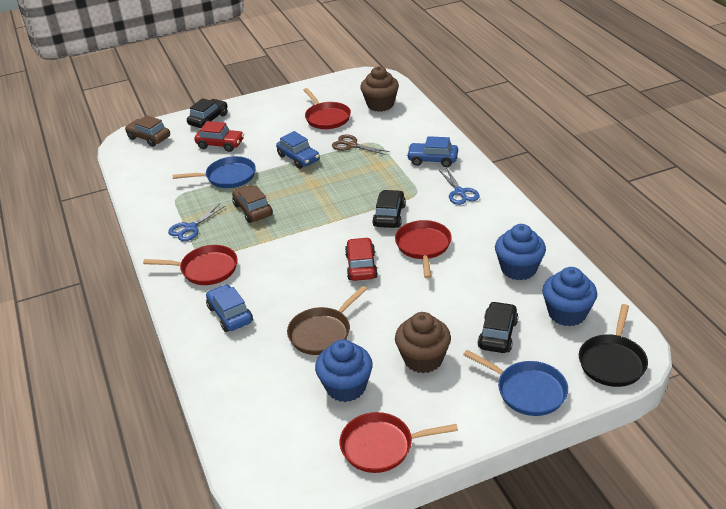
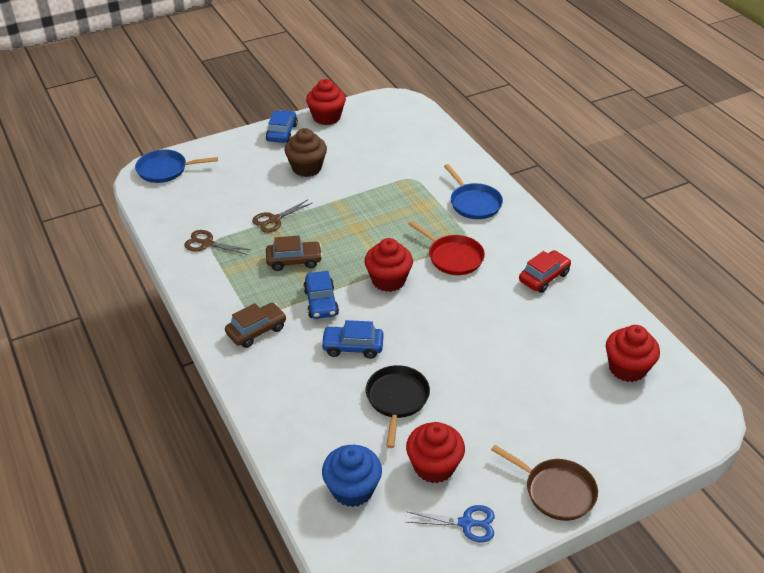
black car: [187,98,228,128] [372,190,406,228] [477,301,518,353] = 3 -> none = 0
blue cupcake: [315,339,373,402] [495,224,546,280] [542,267,597,326] = 3 -> [322,445,382,507] = 1
blue scissors: [168,204,226,241] [439,168,480,205] = 2 -> [405,505,495,542] = 1
brown cupcake: [360,66,399,112] [395,312,451,373] = 2 -> [284,128,327,177] = 1
brown scissors: [332,134,390,155] = 1 -> [184,230,251,255] [252,200,312,233] = 2
red car: [195,121,244,152] [345,237,378,281] = 2 -> [519,250,571,293] = 1
red cupcake: none = 0 -> [306,79,346,125] [365,238,413,292] [406,422,465,483] [606,325,660,382] = 4
red pan: [143,245,237,285] [304,88,351,129] [340,412,458,473] [395,220,452,279] = 4 -> [408,220,485,275] = 1

